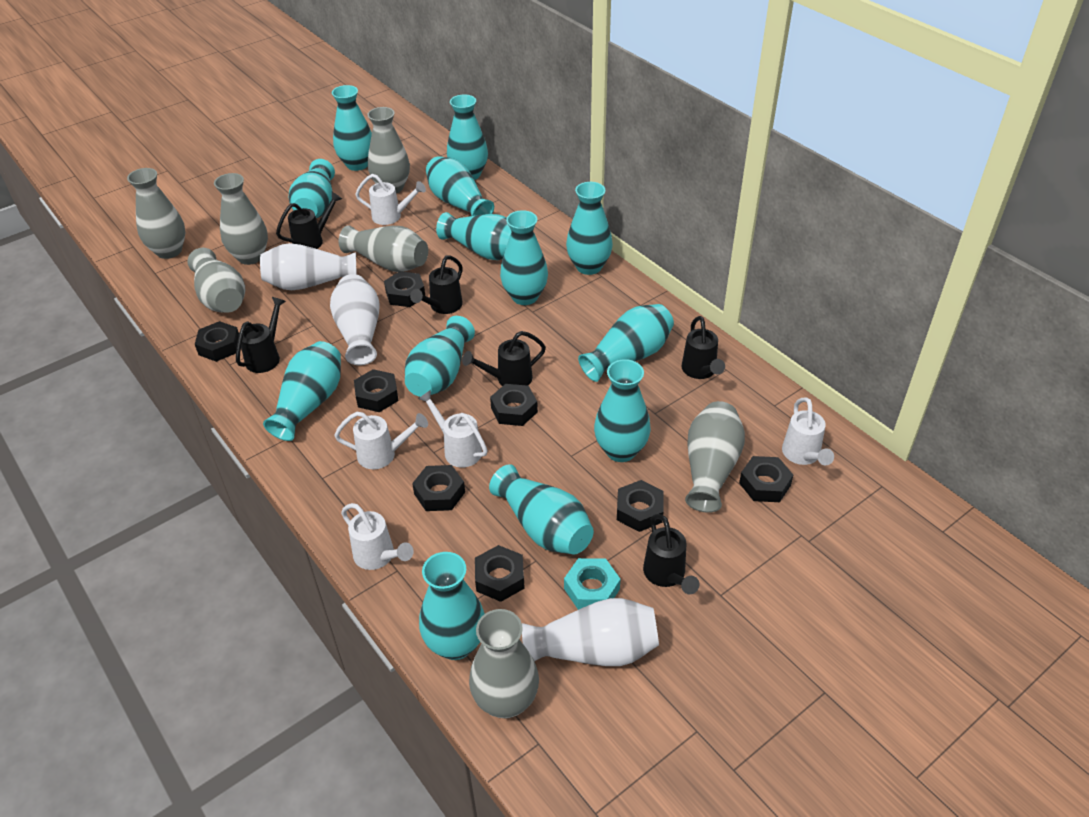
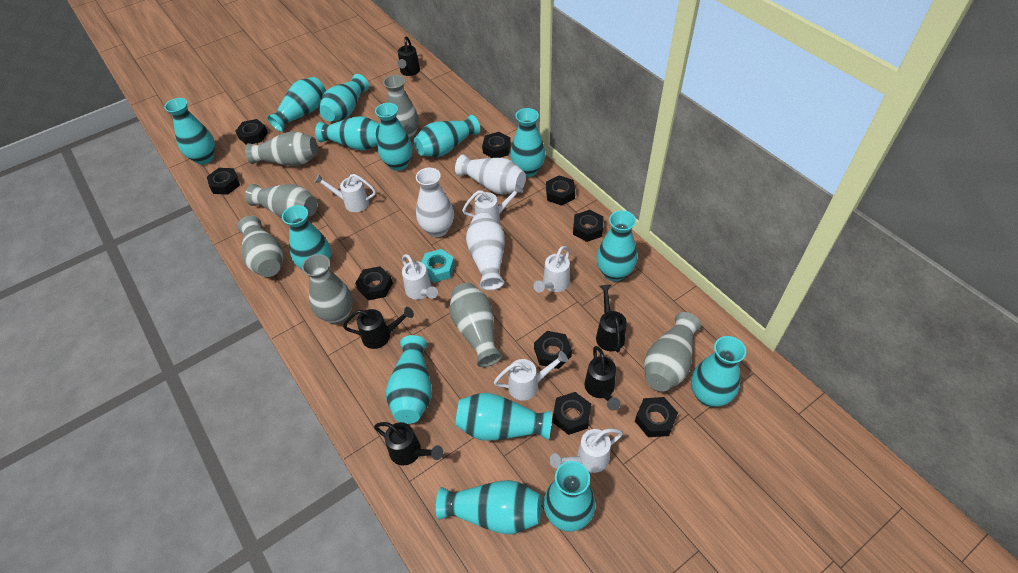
black nut: [195,321,239,362] [354,369,399,412] [384,271,425,307] [412,465,465,511] [475,545,525,602] [490,384,538,426] [617,480,664,532] [739,456,793,502] = 8 -> [207,168,240,195] [235,119,268,144] [355,266,393,300] [482,132,511,158] [534,331,572,369] [546,175,575,206] [553,392,591,435] [573,210,604,242] [635,397,678,437] = 9
black watering can: [236,297,286,373] [276,192,342,249] [410,255,463,314] [462,331,546,386] [643,514,699,594] [681,316,725,379] = 6 -> [343,307,414,349] [374,422,443,465] [398,37,420,76] [585,346,620,411] [596,285,627,352] = 5
turquoise vase: [263,341,341,441] [289,159,335,218] [332,85,372,171] [405,316,475,397] [419,552,485,660] [426,156,494,216] [436,212,511,260] [447,94,488,180] [489,464,594,554] [500,210,548,305] [566,182,613,275] [578,304,674,382] [594,359,651,462] = 13 -> [164,98,215,165] [267,77,325,132] [282,205,331,270] [315,116,380,151] [319,74,369,121] [375,103,412,171] [386,335,432,424] [414,115,480,157] [436,480,541,534] [455,393,552,441] [510,108,545,177] [543,461,595,532] [596,210,637,282] [691,336,746,407] = 14
white watering can: [334,412,428,469] [341,503,414,570] [355,174,426,225] [418,390,487,468] [782,397,834,465] = 5 -> [314,174,376,212] [402,254,438,300] [462,184,523,223] [494,351,568,401] [533,246,570,293] [550,429,623,473] = 6

